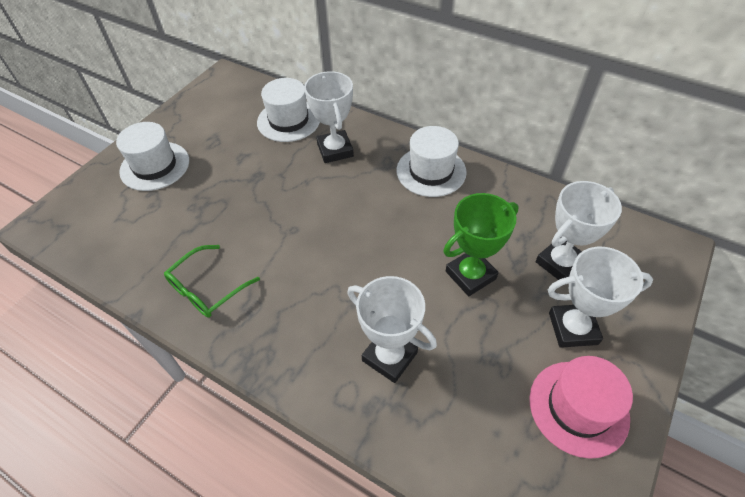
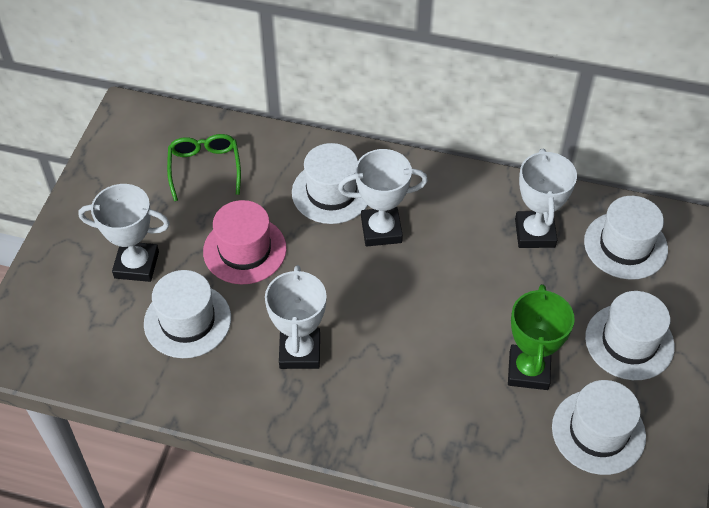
white hat: [116,122,189,191] [257,78,320,142] [396,126,467,197] = 3 -> [144,270,231,358] [292,143,368,224] [552,380,646,475] [584,196,668,280] [585,291,675,380] = 5

